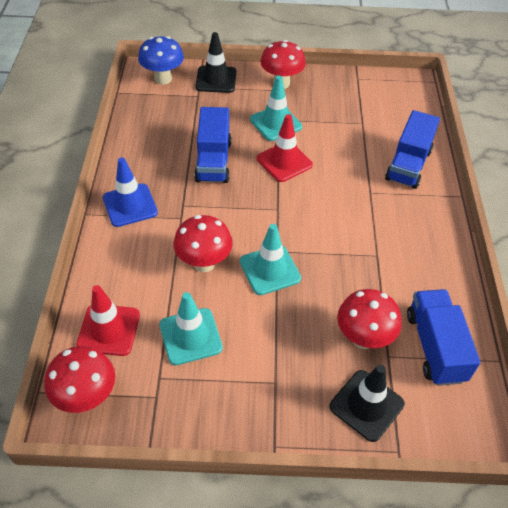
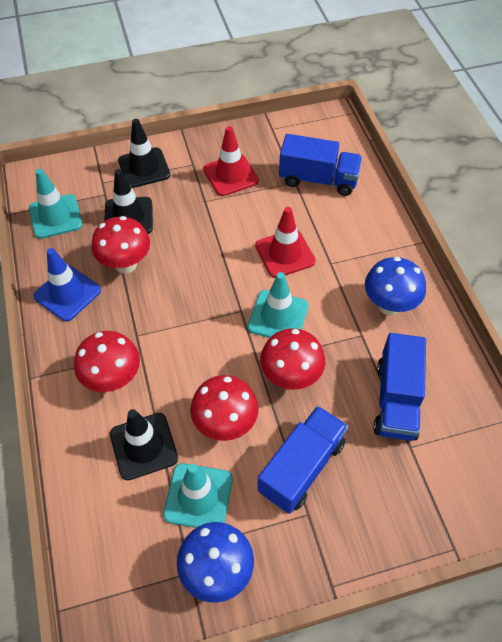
black traffic cone: [195,32,237,93] [329,365,405,442] = 2 -> [105,169,153,234] [110,409,178,480] [118,119,171,188] = 3
blue mushroom: [138,36,184,84] = 1 -> [177,522,254,603] [365,257,426,315] = 2

